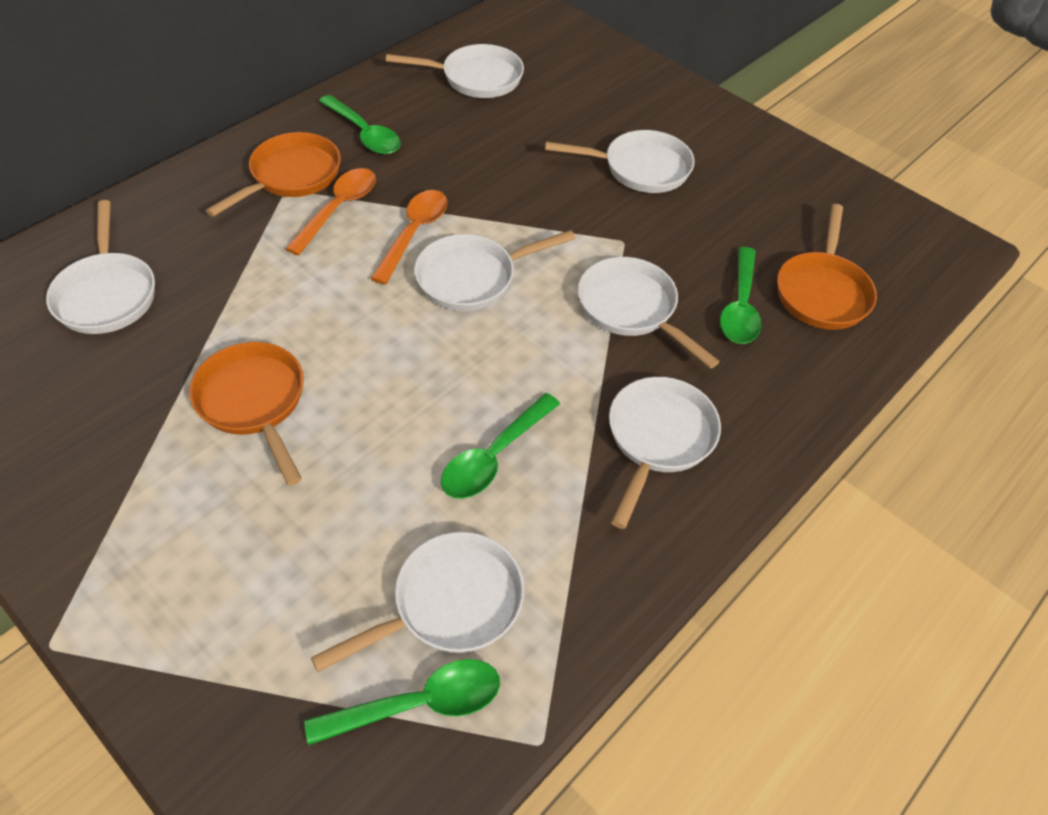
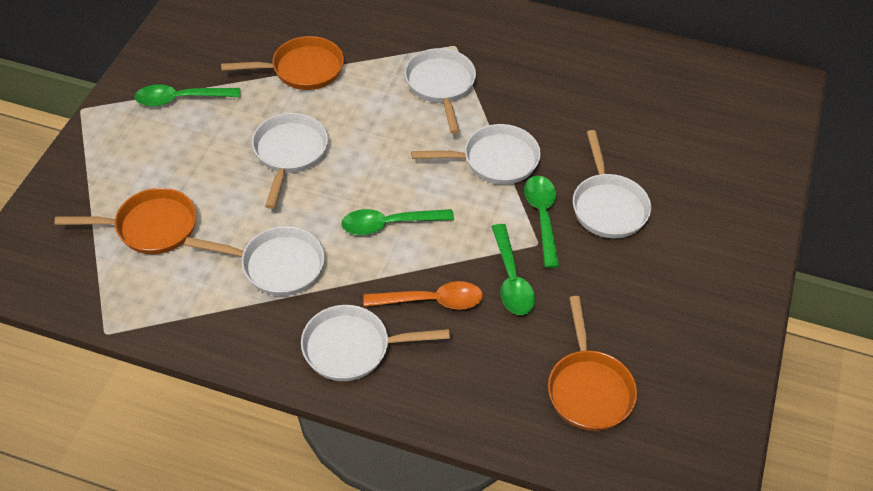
orange spoon: [285,168,376,256] [370,190,448,284] = 2 -> [363,281,483,310] = 1
white pan: [46,200,155,334] [311,532,525,672] [386,44,524,98] [414,230,575,311] [545,130,695,193] [578,257,720,369] [609,377,721,529] = 7 -> [184,226,324,296] [252,113,328,209] [301,305,450,381] [405,48,476,134] [411,124,541,185] [573,130,651,238] = 6

